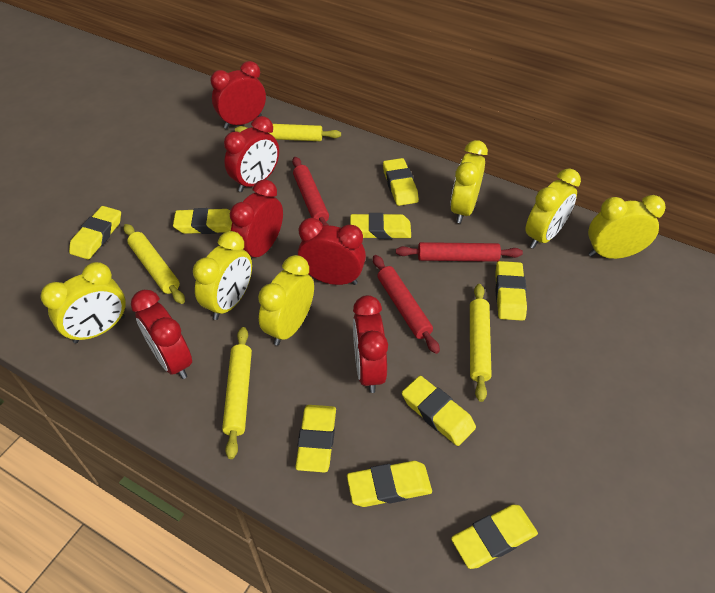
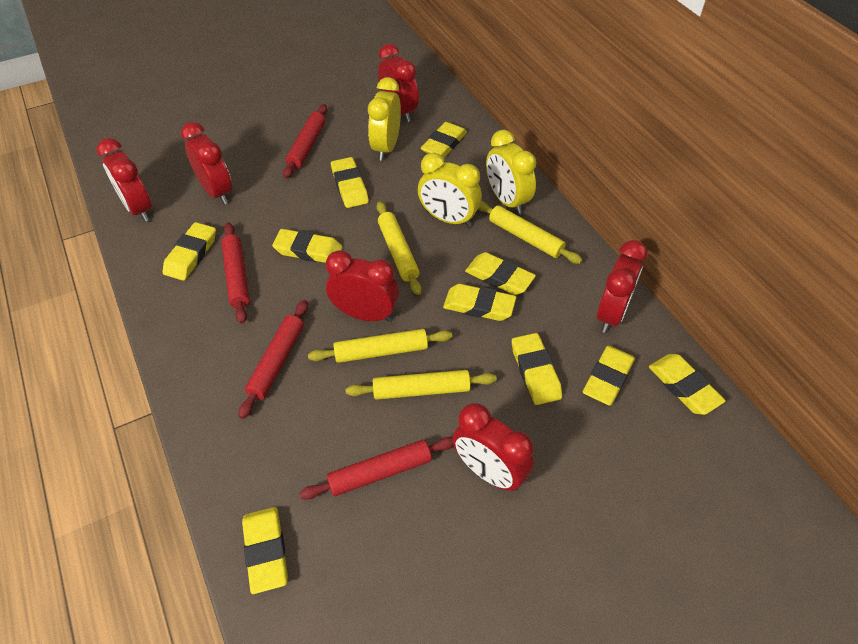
red rolling pin: [292,157,329,225] [373,255,440,354] [396,242,523,262] = 3 -> [221,222,250,324] [239,300,308,419] [283,104,327,179] [299,437,454,500] = 4
yellow clock: [41,262,126,343] [193,231,252,320] [258,255,314,346] [450,140,488,223] [525,168,581,249] [588,195,666,259] = 6 -> [368,77,401,161] [418,153,482,227] [486,130,536,214] = 3
yellow eraser: [69,206,121,259] [173,208,232,234] [295,405,336,472] [347,461,432,507] [350,213,411,239] [383,158,419,206] [402,376,476,446] [451,505,538,569] [495,261,527,321] = 9 -> [163,222,216,281] [242,507,288,594] [272,229,343,263] [331,157,369,208] [421,122,467,158] [443,284,516,321] [465,252,536,295] [512,333,562,405] [583,346,635,406] [649,354,726,415] = 10

